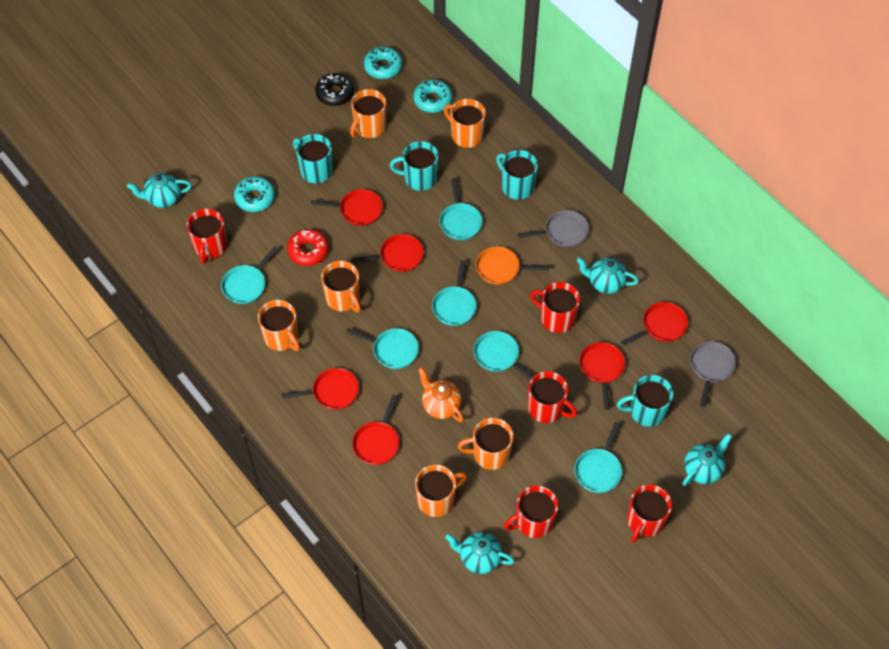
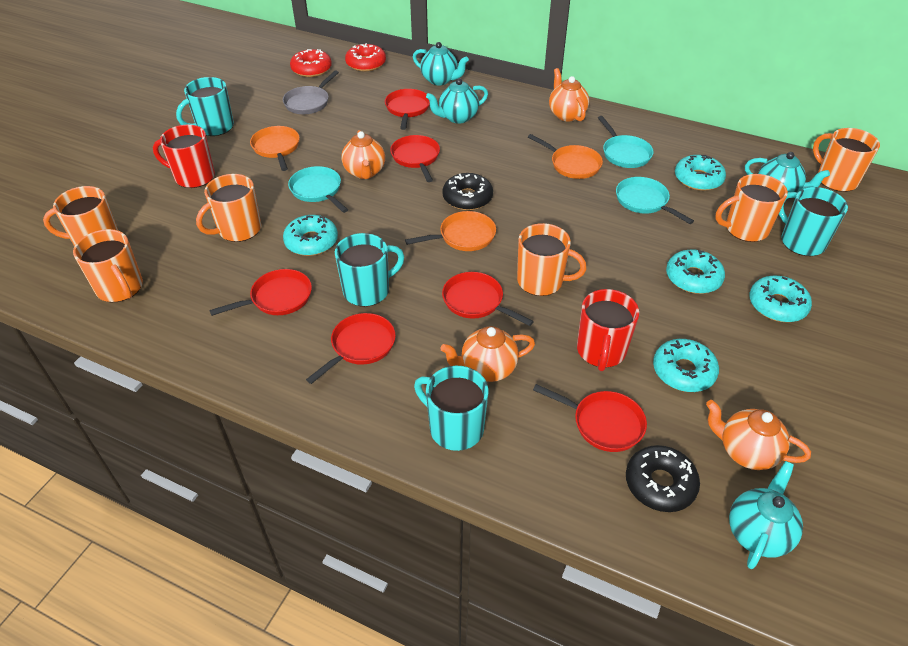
black donut: [315,73,354,106] = 1 -> [442,173,493,210] [626,445,700,512] = 2
grey pan: [518,210,589,247] [690,341,736,407] = 2 -> [283,70,339,114] = 1
orange pan: [476,246,549,285] = 1 -> [250,126,300,171] [405,211,496,251] [528,134,603,179] = 3
orange teapot: [418,367,464,422] = 1 -> [341,130,385,179] [440,326,535,382] [549,68,589,121] [706,400,811,470] = 4
red donut: [287,229,329,266] = 1 -> [290,49,332,77] [345,43,386,71] = 2
red mug: [187,209,227,264] [504,485,558,538] [528,371,577,423] [530,282,580,333] [627,485,672,543] = 5 -> [153,125,215,188] [577,289,639,371] = 2
turquoise donut: [234,176,275,212] [364,47,402,79] [413,80,452,113] = 3 -> [283,215,338,256] [653,339,719,392] [666,249,725,294] [675,155,726,191] [749,276,812,322] = 5
turquoise pan: [221,247,278,304] [346,328,419,369] [432,260,476,326] [439,178,482,240] [474,331,534,379] [575,422,622,493] = 6 -> [288,166,348,213] [598,116,654,168] [616,177,694,224] = 3

